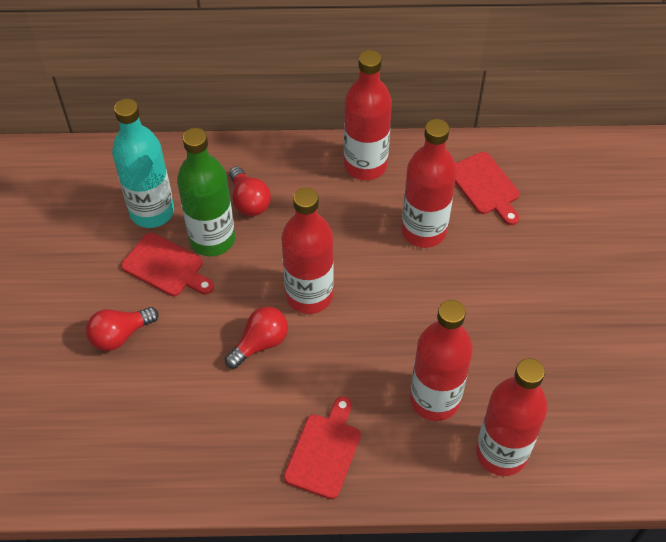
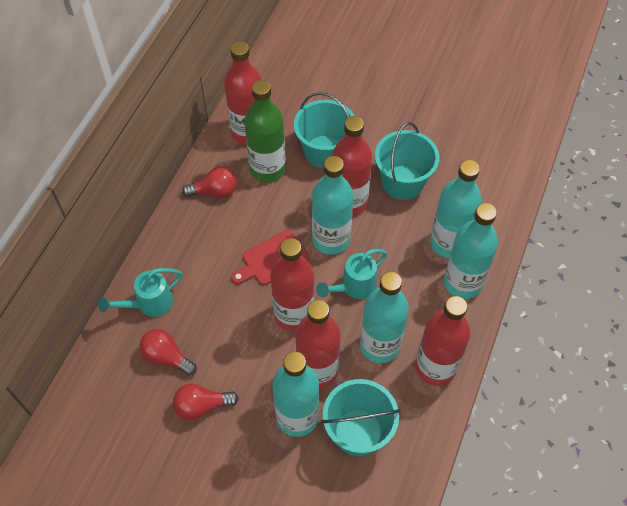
red cutting board: [121,233,214,296] [284,396,361,499] [455,152,520,225] = 3 -> [231,230,309,285] = 1
turquoise bottle: [112,99,174,228] = 1 -> [273,352,319,437] [312,156,353,255] [360,272,409,363] [430,160,482,258] [444,203,498,299] = 5
turquoise bucket: none = 0 -> [294,92,355,168] [322,379,400,456] [375,122,440,200] = 3
turquoise watering can: none = 0 -> [98,268,182,317] [316,249,387,299] = 2

